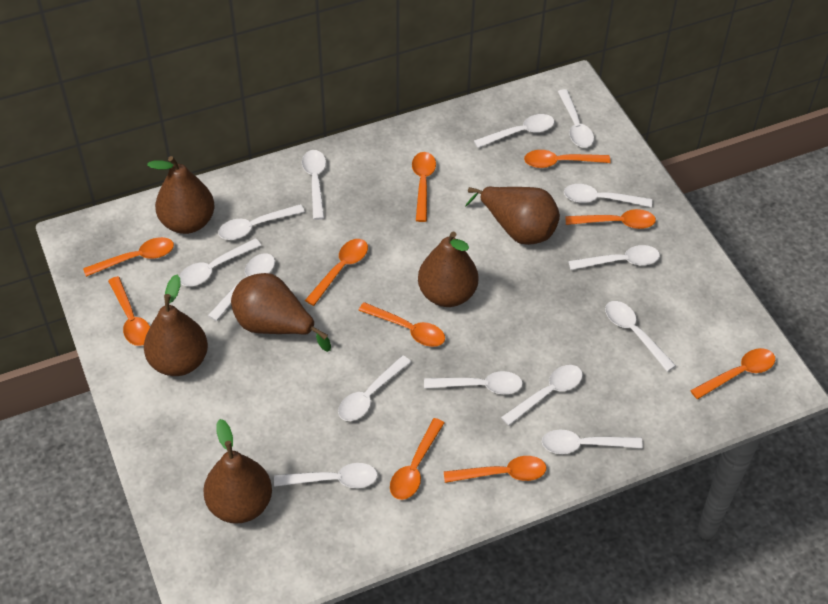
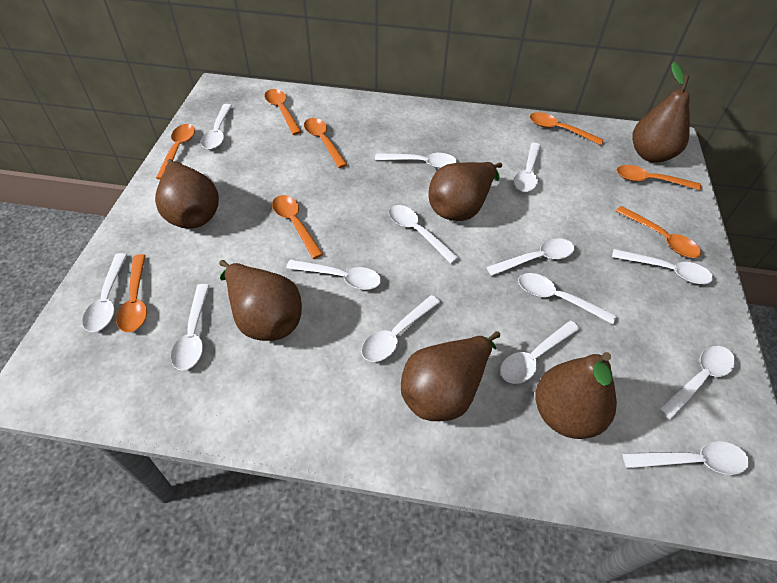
orange spoon: [83,237,174,277] [108,276,150,346] [305,239,368,306] [358,302,445,347] [390,418,444,500] [412,152,436,222] [444,456,546,483] [524,150,611,168] [565,209,656,229] [690,348,775,400] = 10 -> [116,254,147,332] [156,124,195,180] [265,89,301,135] [272,195,323,259] [304,118,348,168] [530,112,604,145] [616,165,702,190] [616,206,701,258] = 8

